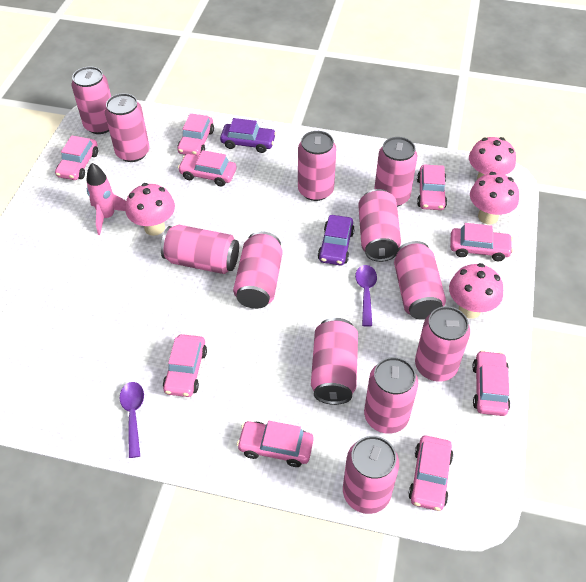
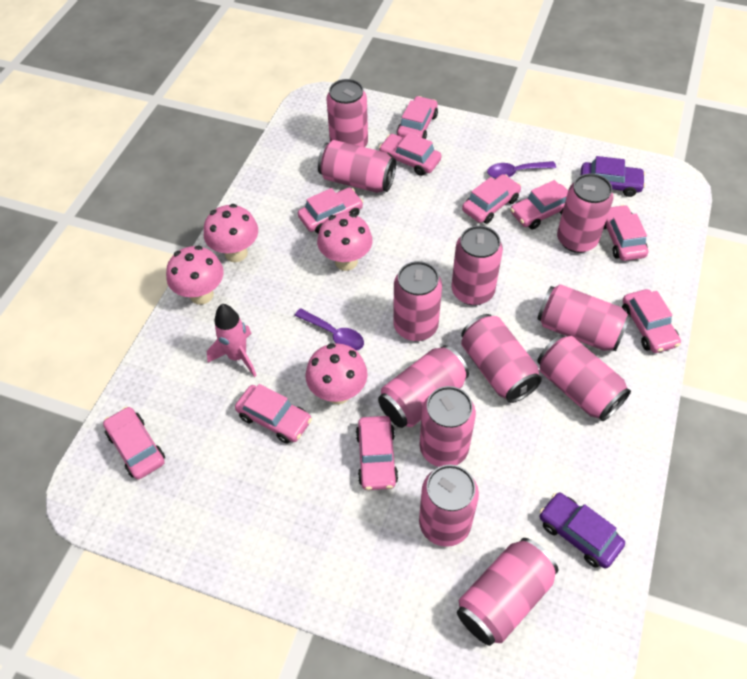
pink car: [55,136,98,180] [163,334,207,397] [177,113,214,156] [178,150,236,186] [237,421,314,467] [408,436,453,511] [417,165,447,210] [450,223,513,261] [472,350,510,416] = 9 -> [103,407,165,479] [235,384,312,444] [298,187,363,234] [356,416,398,490] [379,133,442,176] [397,96,438,139] [462,174,521,224] [510,180,568,229] [604,205,648,261] [622,289,681,353] = 10

